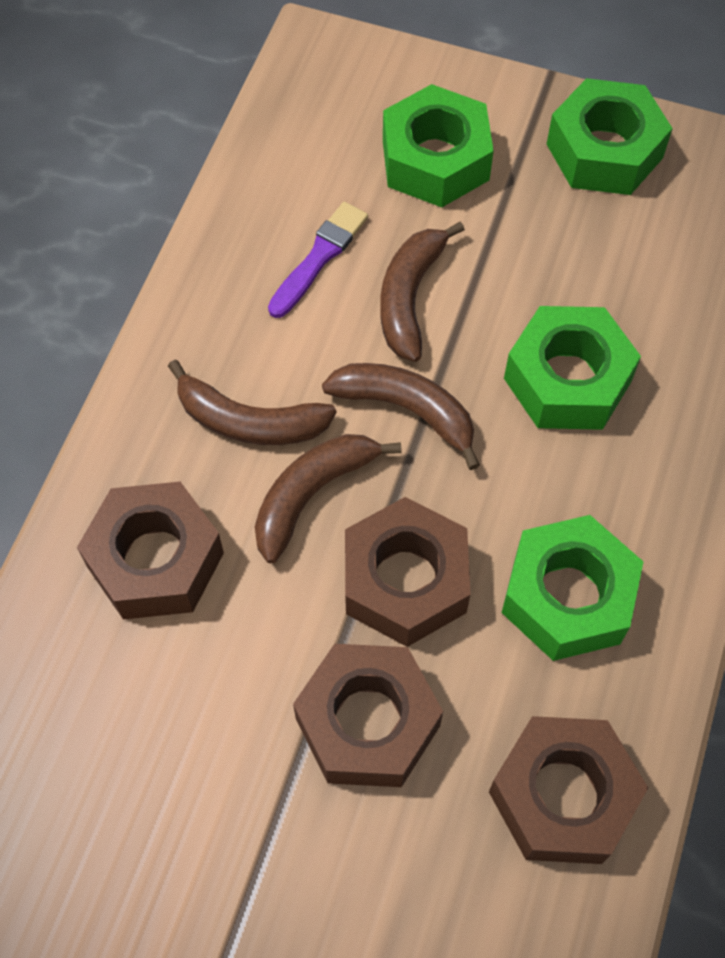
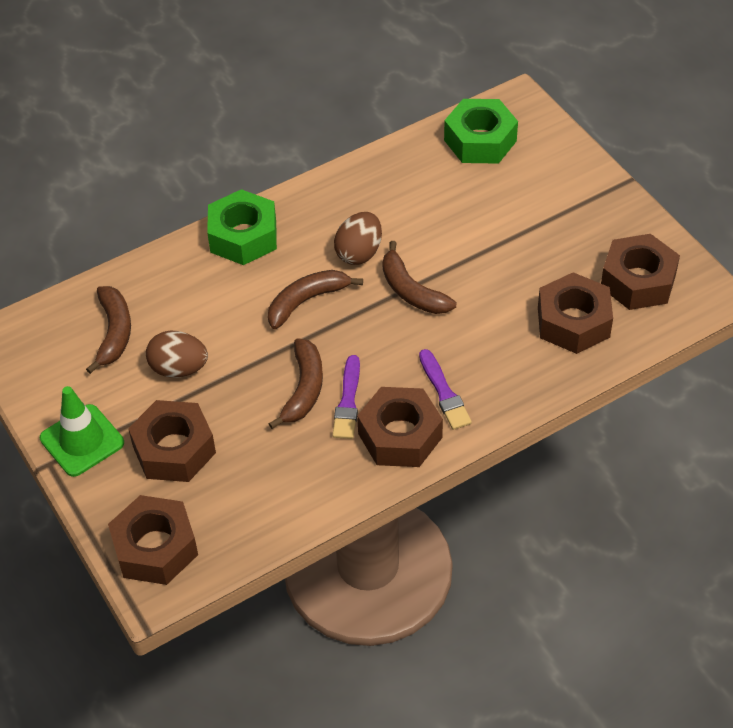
brown egg: none = 0 -> [146,331,208,378] [334,212,382,265] = 2
brown nut: [77,482,224,620] [293,644,443,787] [345,497,471,647] [489,716,648,864] = 4 -> [108,495,198,585] [128,400,216,482] [357,387,443,467] [538,272,613,354] [601,234,680,310] = 5
green nut: [383,84,494,207] [502,515,643,661] [504,306,641,430] [547,78,673,195] = 4 -> [207,189,277,265] [444,99,518,164] = 2
green traffic cone: none = 0 -> [40,386,124,477] = 1
purple brush: [268,202,368,318] = 1 -> [332,355,360,439] [419,349,472,430] = 2

